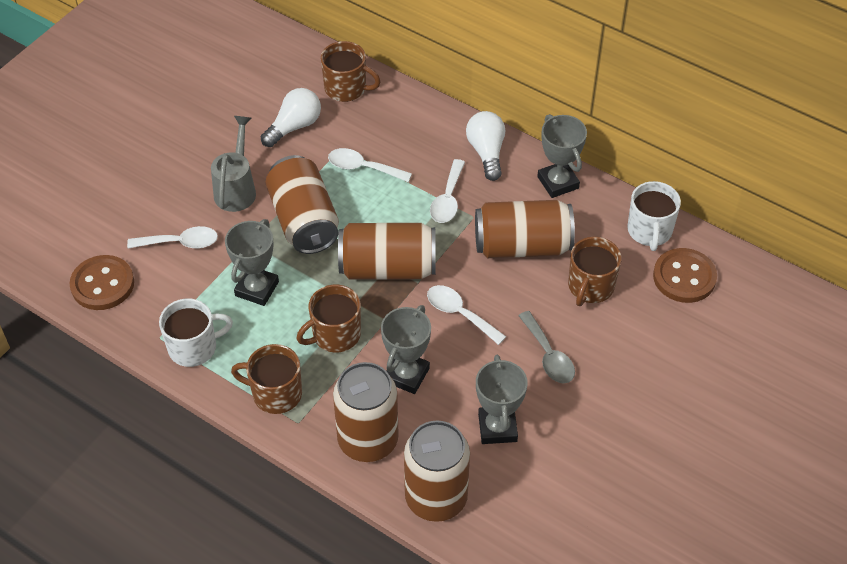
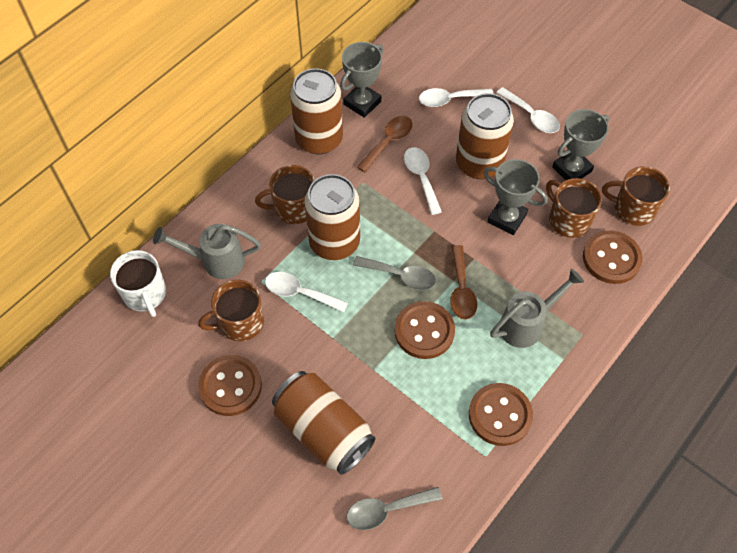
brown button: [69,255,134,310] [653,248,717,303] = 2 -> [198,355,262,416] [394,301,455,359] [469,383,533,446] [583,231,643,284] = 4
brown can: [266,155,339,254] [333,362,399,462] [338,223,436,280] [404,421,470,522] [475,200,575,258] = 5 -> [272,371,375,475] [290,68,343,155] [304,174,360,260] [456,93,514,179] = 4
brown spoon: none = 0 -> [357,116,413,172] [450,245,477,320] = 2
grey spoon: [518,311,575,383] = 1 -> [347,487,443,530] [353,256,436,290] = 2
grey trophy: [225,219,279,306] [381,305,431,394] [476,355,528,444] [537,114,587,198] = 4 -> [340,42,383,118] [483,159,548,235] [552,109,609,180] = 3
grey watering can: [211,116,256,212] = 1 -> [153,224,261,279] [490,269,584,348] = 2
white light bulb: [261,88,321,147] [466,111,505,181] = 2 -> none = 0
white mug: [159,298,233,367] [627,181,681,251] = 2 -> [110,250,166,317] = 1

